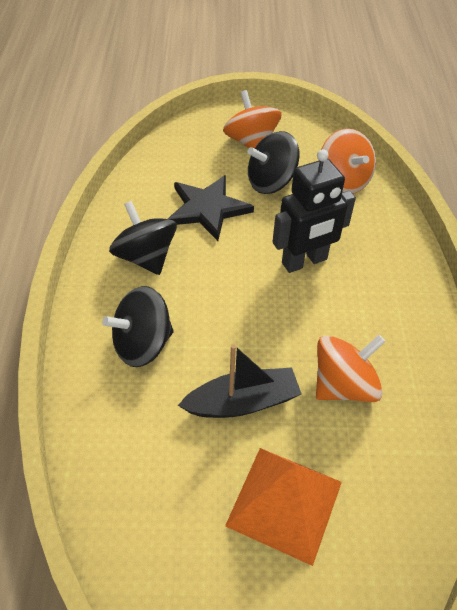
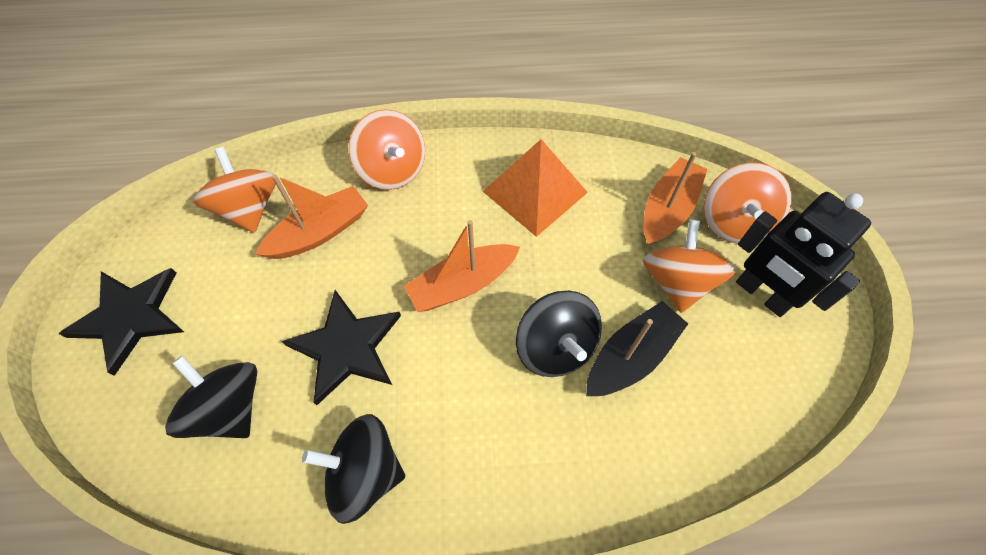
black star: [168,175,254,241] = 1 -> [59,268,184,376] [282,290,401,405] = 2
orange boat: none = 0 -> [255,175,368,259] [404,220,520,312] [643,152,707,246] = 3
orange spinning top: [223,90,282,148] [316,335,386,402] [321,128,376,194] = 3 -> [193,147,276,233] [348,109,425,190] [643,220,735,313] [703,162,792,243] = 4

